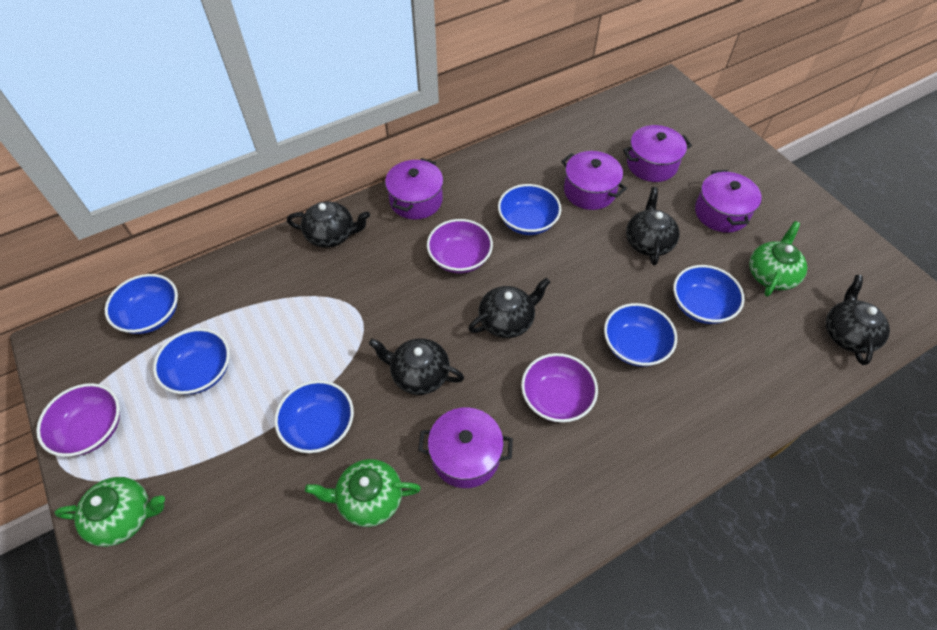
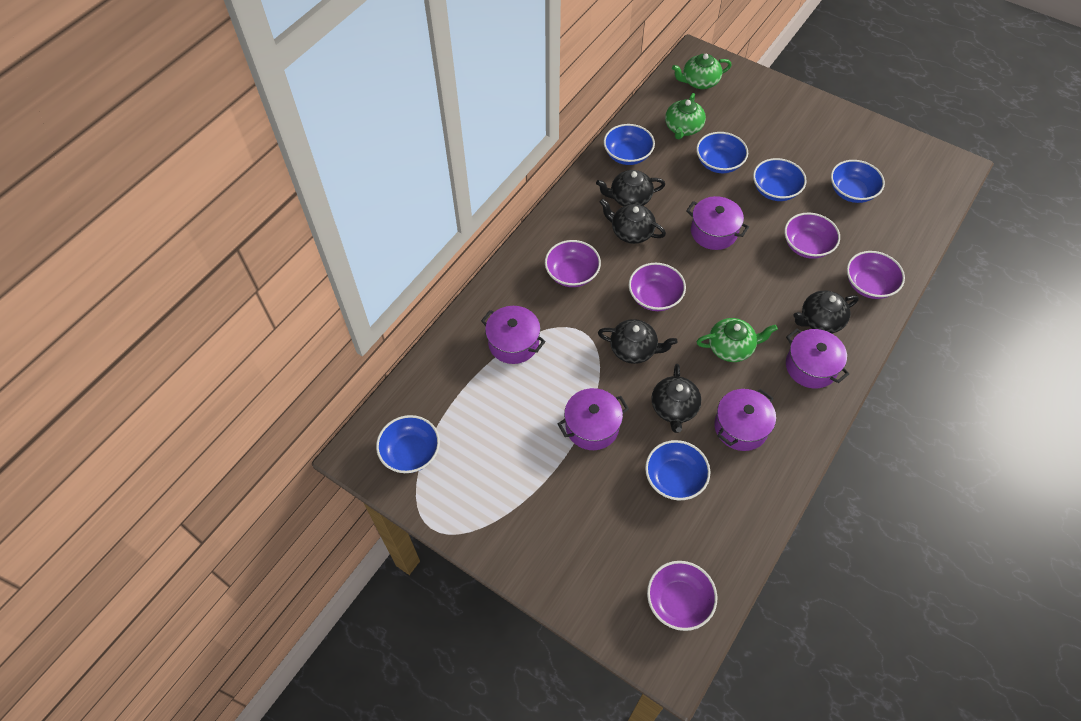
purple bowl: [36,383,120,457] [427,219,493,273] [521,353,598,422] = 3 -> [545,240,601,287] [629,263,686,311] [647,561,717,631] [784,213,840,259] [847,251,905,299] = 5

